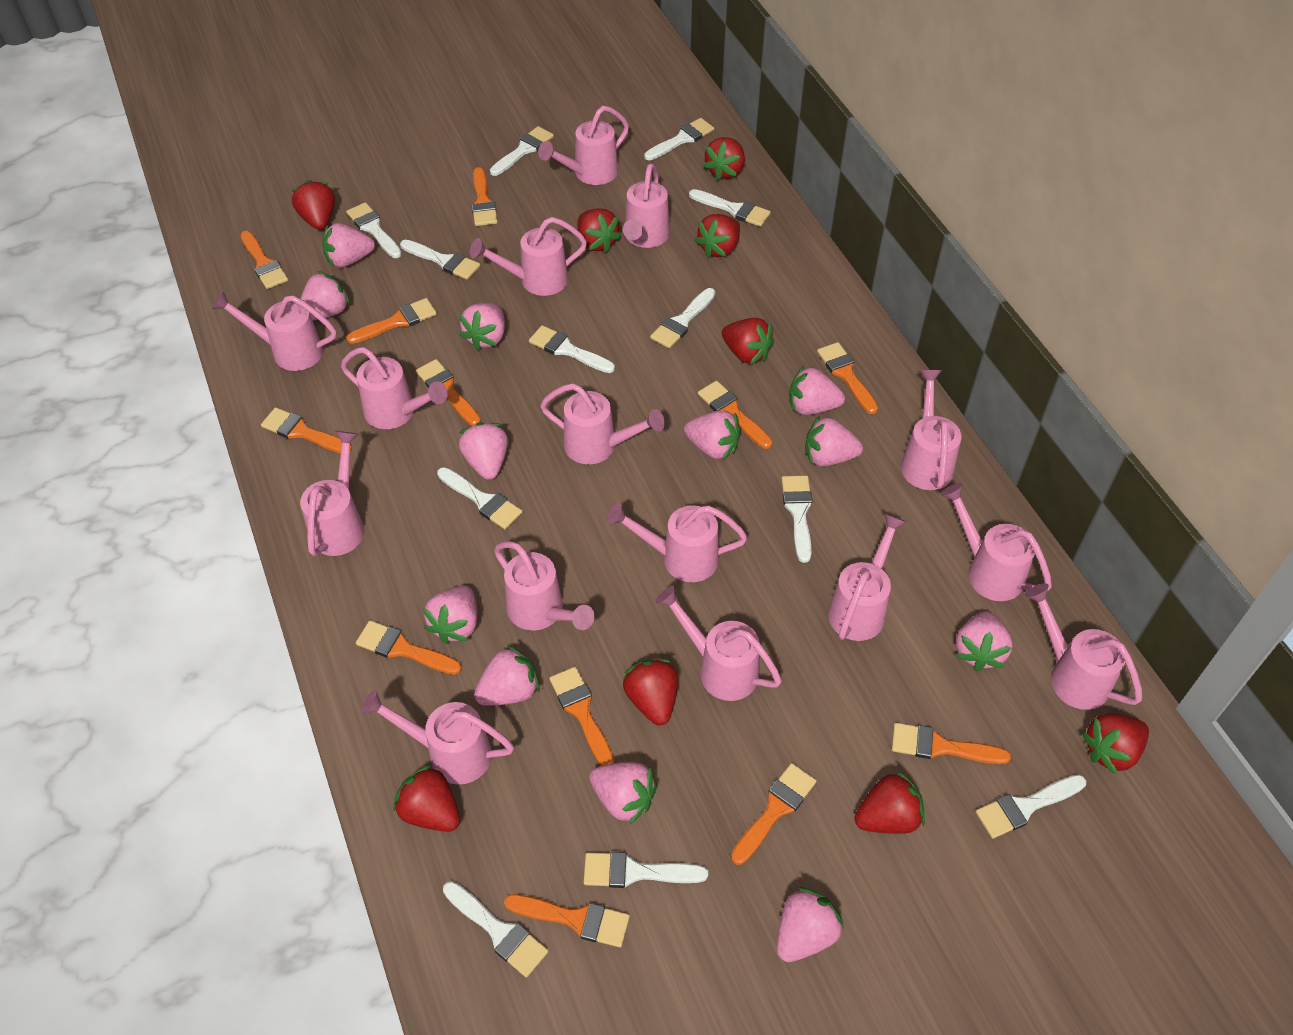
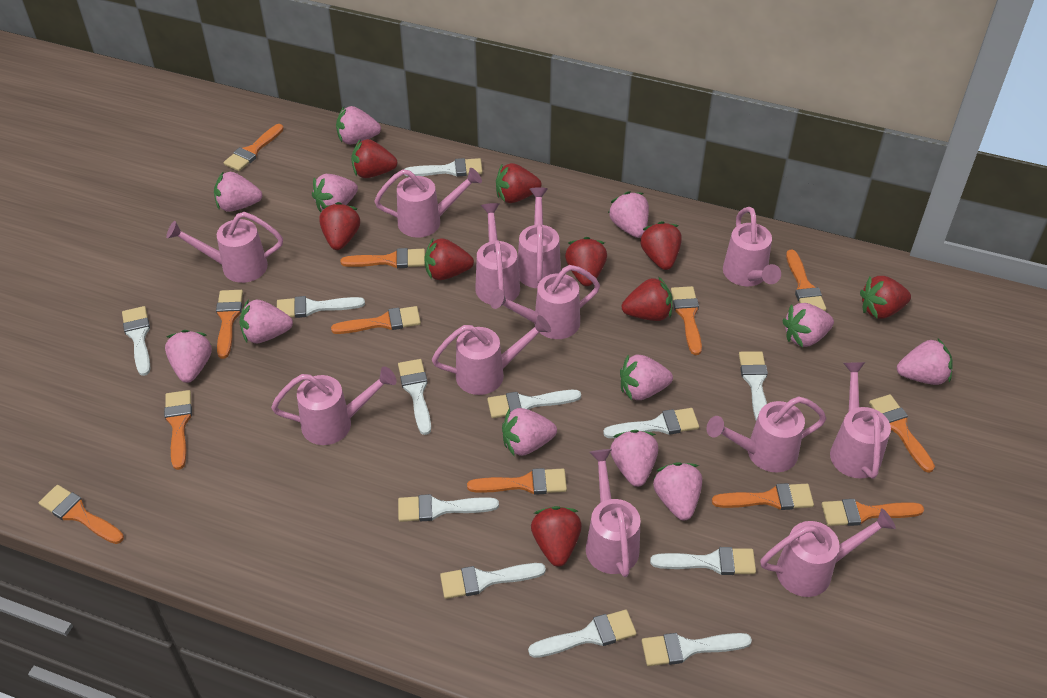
pink watering can: [212,291,337,371] [300,431,364,556] [341,347,448,429] [361,690,514,785] [470,217,587,296] [494,541,595,630] [538,106,629,185] [540,383,665,464] [607,503,747,582] [623,164,670,248] [655,586,782,701] [828,513,907,641] [901,370,962,490] [941,483,1052,601] [1025,583,1142,710] = 15 -> [166,212,283,283] [271,367,397,445] [374,168,482,238] [432,315,551,395] [475,203,520,304] [490,265,600,339] [518,187,561,288] [586,449,640,577] [706,396,826,472] [723,207,781,286] [760,508,896,597] [830,362,891,479] = 12

